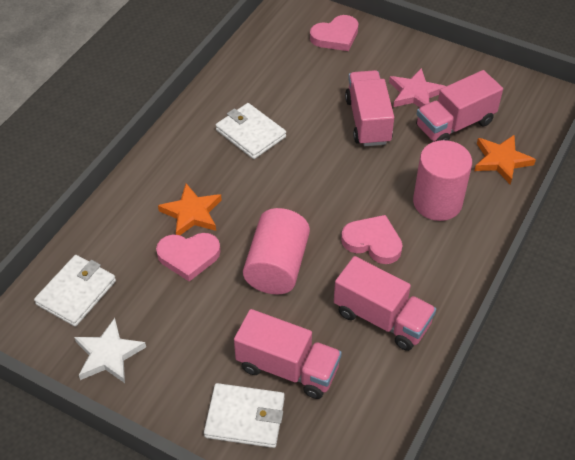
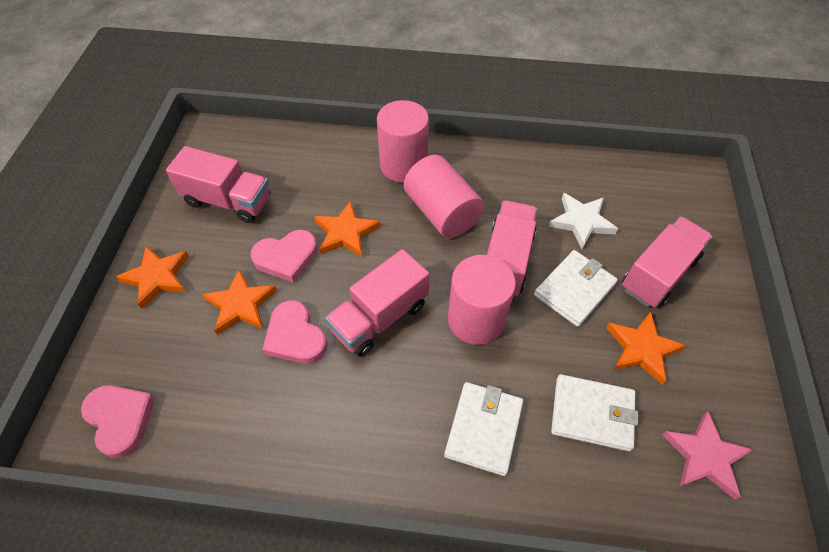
orange star: [158,183,222,235] [474,135,536,185] = 2 -> [116,246,189,309] [202,269,277,335] [314,201,380,257] [606,312,686,385] = 4
pink cylinder: [243,208,310,295] [413,140,472,221] = 2 -> [377,100,429,183] [404,155,484,238] [448,255,516,345] = 3

